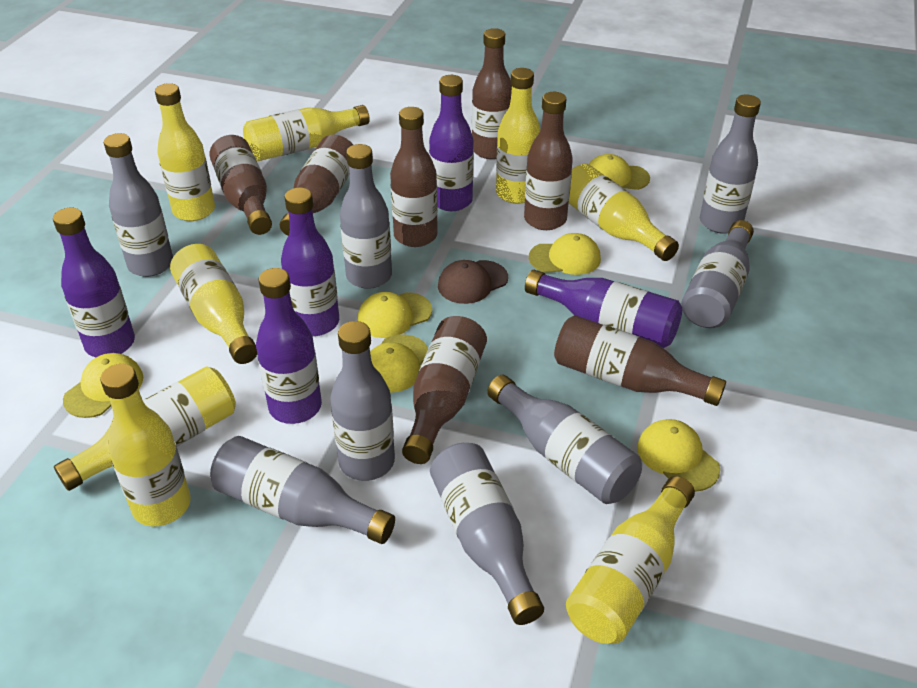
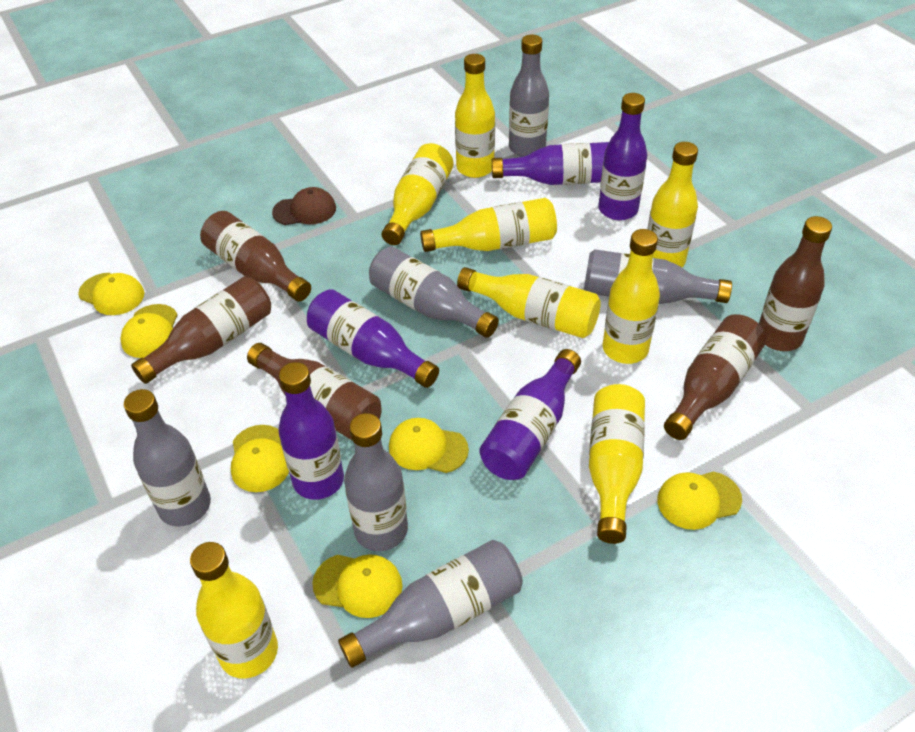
brown bottle: [209,135,272,235] [280,135,353,236] [390,107,438,247] [402,316,487,464] [472,28,512,159] [524,92,573,230] [554,315,726,406] = 7 -> [131,276,271,384] [200,211,311,302] [247,343,382,440] [664,314,766,440] [759,216,832,351] = 5
grey bottle: [104,133,173,277] [210,436,395,544] [330,321,395,481] [340,144,392,289] [430,443,544,625] [487,375,642,504] [681,220,754,328] [700,94,761,234] = 8 -> [124,389,211,527] [338,540,523,668] [344,413,408,551] [369,246,499,338] [509,34,549,157] [584,249,732,304] = 6

